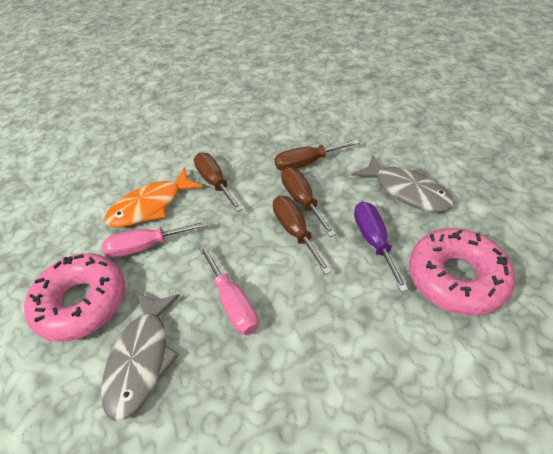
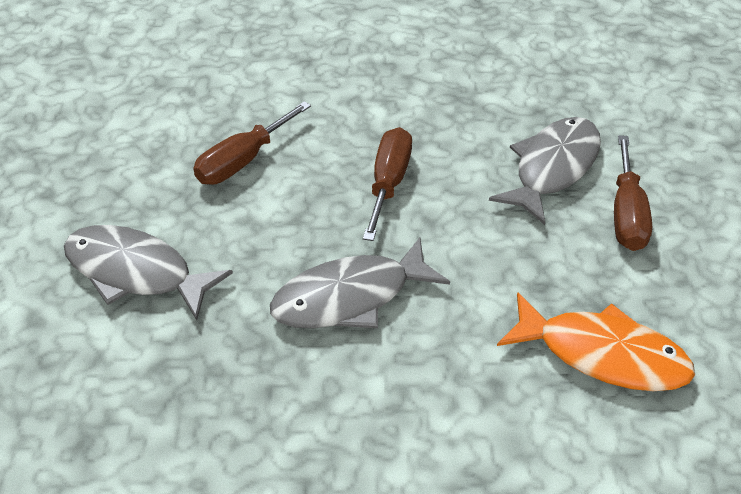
brown screwdriver: [194,152,243,212] [273,196,332,275] [274,140,360,171] [281,167,336,237] = 4 -> [193,101,311,185] [363,127,412,241] [614,135,652,251] = 3
grey fish: [101,292,180,421] [352,155,454,212] = 2 -> [64,225,233,320] [270,237,450,329] [489,117,601,225] = 3
pink donut: [24,253,125,342] [409,228,515,316] = 2 -> none = 0
pink screwdriver: [102,221,207,258] [199,245,258,335] = 2 -> none = 0
purple screwdriver: [354,202,409,292] = 1 -> none = 0

